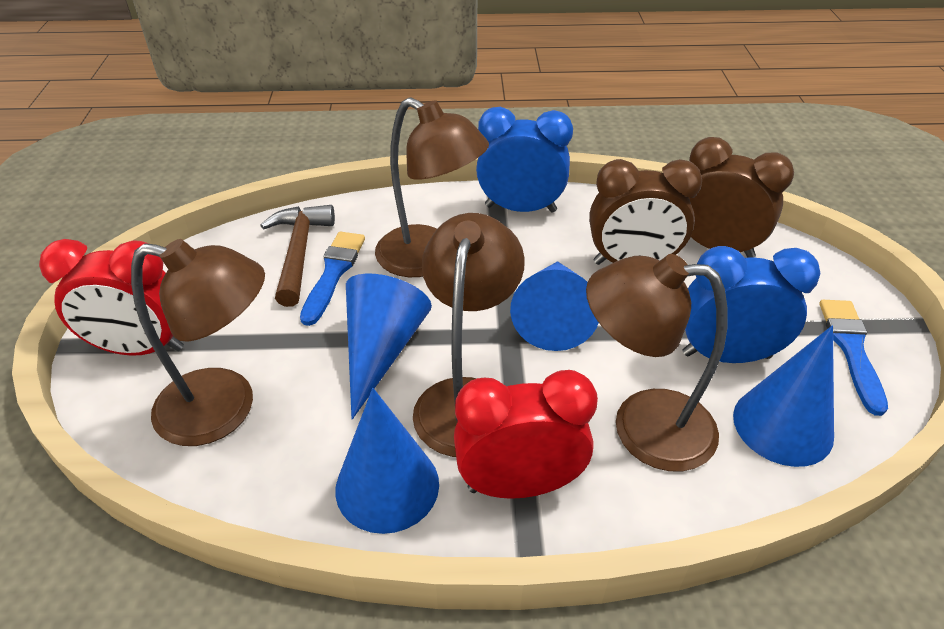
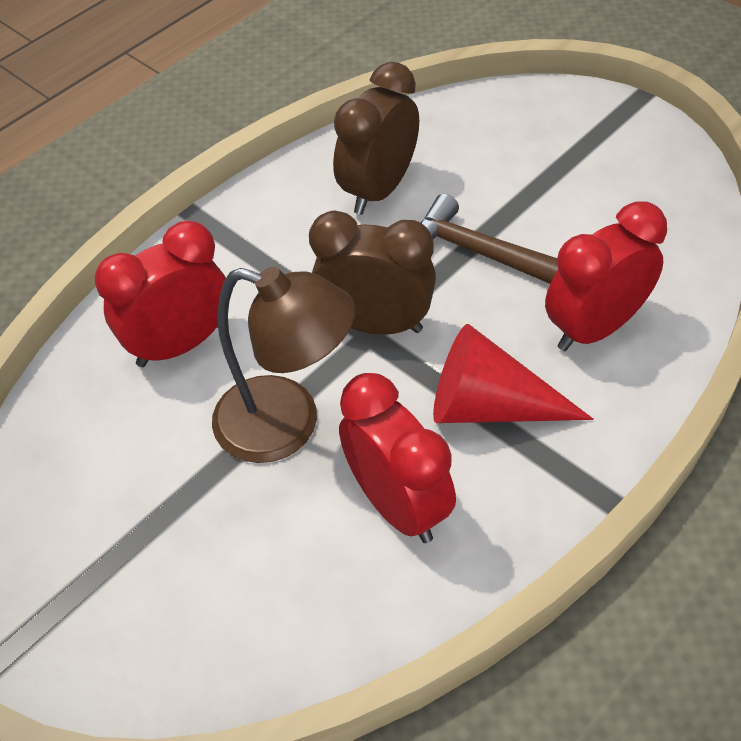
blue brush: [300,232,365,326] [819,300,888,416] = 2 -> none = 0
blue clock: [476,107,573,212] [683,246,820,363] = 2 -> none = 0
blue cone: [335,388,439,534] [346,273,432,420] [510,261,599,351] [733,325,834,467] = 4 -> none = 0
brown lamp: [131,239,265,446] [375,97,489,277] [413,213,525,457] [586,254,728,471] = 4 -> [212,267,355,463] = 1
red clock: [39,239,184,356] [454,370,598,499] = 2 -> [95,221,226,367] [339,373,456,543] [545,201,667,351] = 3
red cone: none = 0 -> [433,324,594,423] = 1

